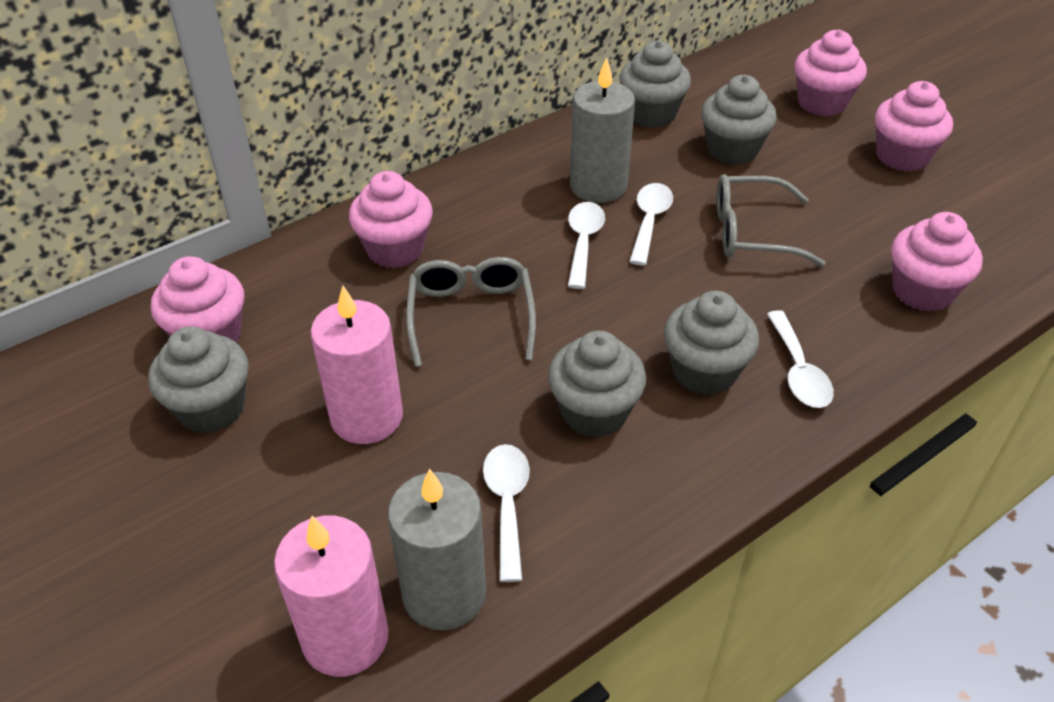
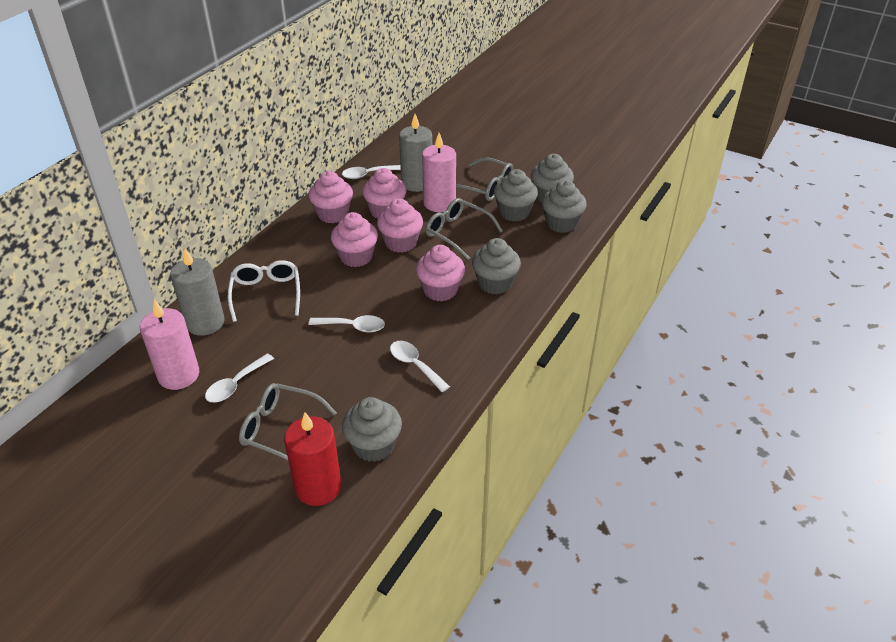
grey glasses: [406,257,536,367] [716,174,826,267] = 2 -> [239,383,337,460] [426,198,503,260] [456,157,513,201] = 3
red candle: none = 0 -> [284,412,342,506] = 1
white glasses: none = 0 -> [228,260,300,322] = 1

